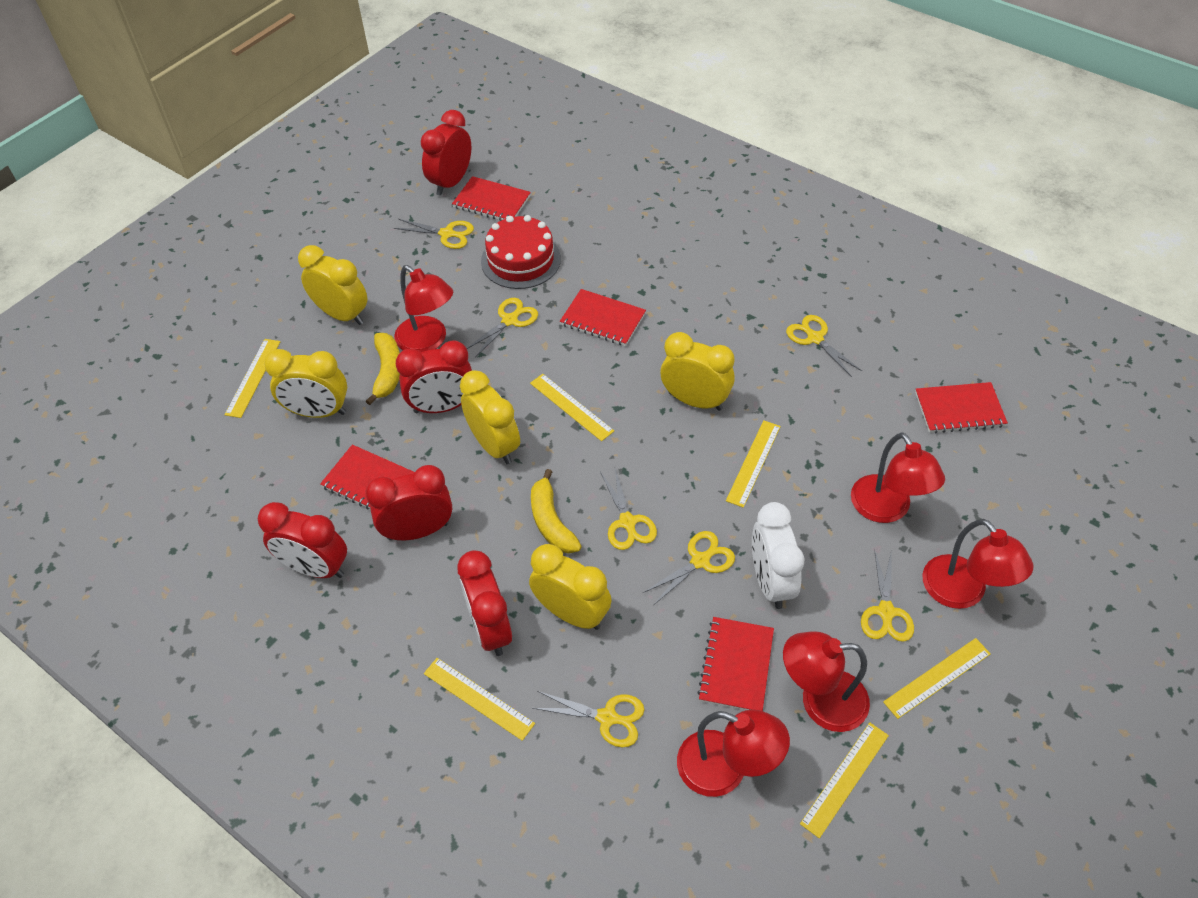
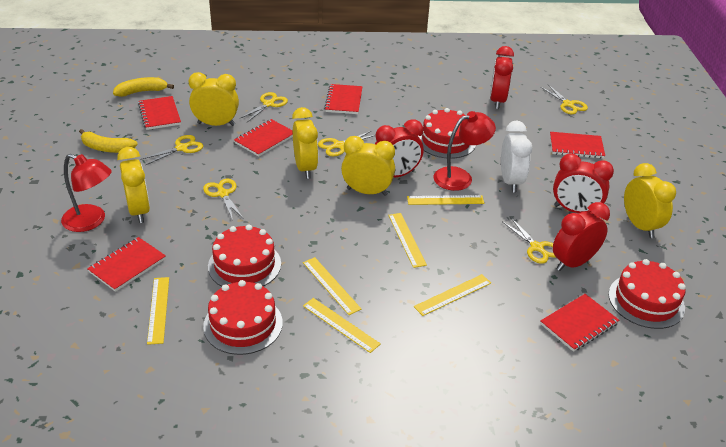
red cake: [481,215,561,289] = 1 -> [203,280,283,355] [208,225,281,287] [418,108,476,159] [608,259,686,329] = 4
red clock: [258,502,347,578] [366,465,452,540] [396,340,472,413] [421,110,471,196] [457,550,512,656] = 5 -> [375,119,424,177] [490,46,514,109] [553,153,614,213] [553,202,610,271] = 4
red lamp: [394,265,453,352] [677,710,790,797] [783,631,870,732] [851,432,945,523] [923,519,1033,609] = 5 -> [61,154,112,232] [433,111,496,191] = 2
red notebook: [320,445,415,510] [452,176,531,221] [560,289,646,346] [697,617,774,711] [915,382,1008,433] = 5 -> [87,237,166,292] [138,96,181,130] [234,119,293,157] [324,84,363,114] [540,294,619,352] [550,132,605,159] = 6
yellow scissors: [394,219,474,249] [467,298,538,357] [533,691,644,747] [600,469,657,550] [643,531,735,605] [786,315,862,377] [861,549,914,642] = 7 -> [140,135,203,165] [203,179,244,220] [239,92,288,122] [318,131,376,156] [502,218,556,264] [541,85,588,114] = 6

